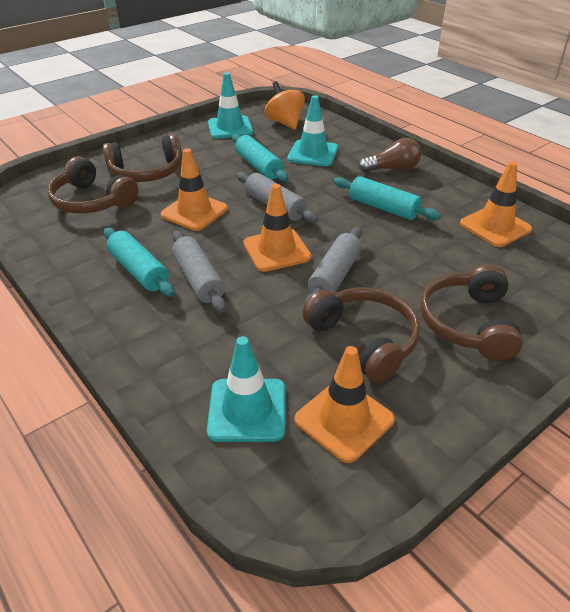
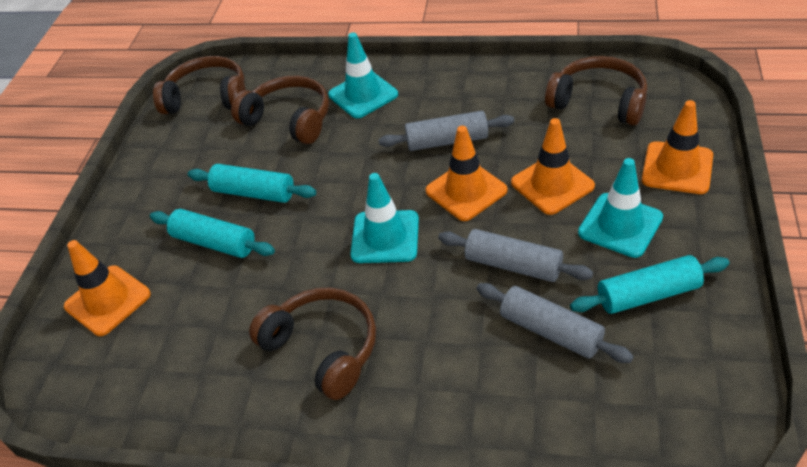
brown light bulb: [359,138,421,172] = 1 -> none = 0
orange spinning top: [265,81,305,130] = 1 -> none = 0

